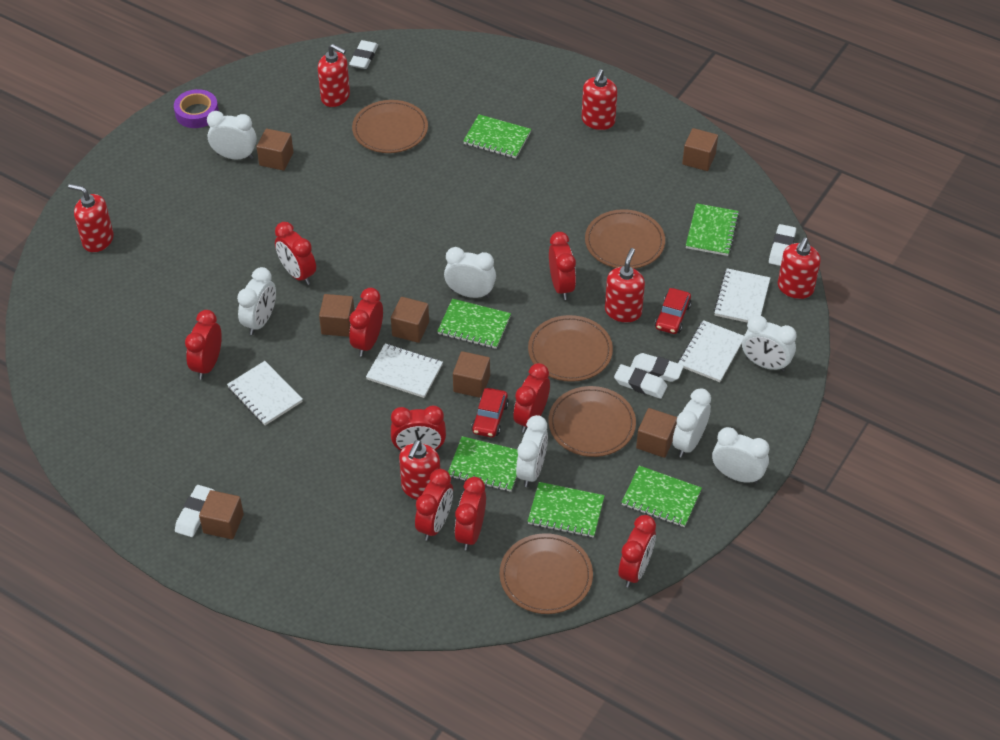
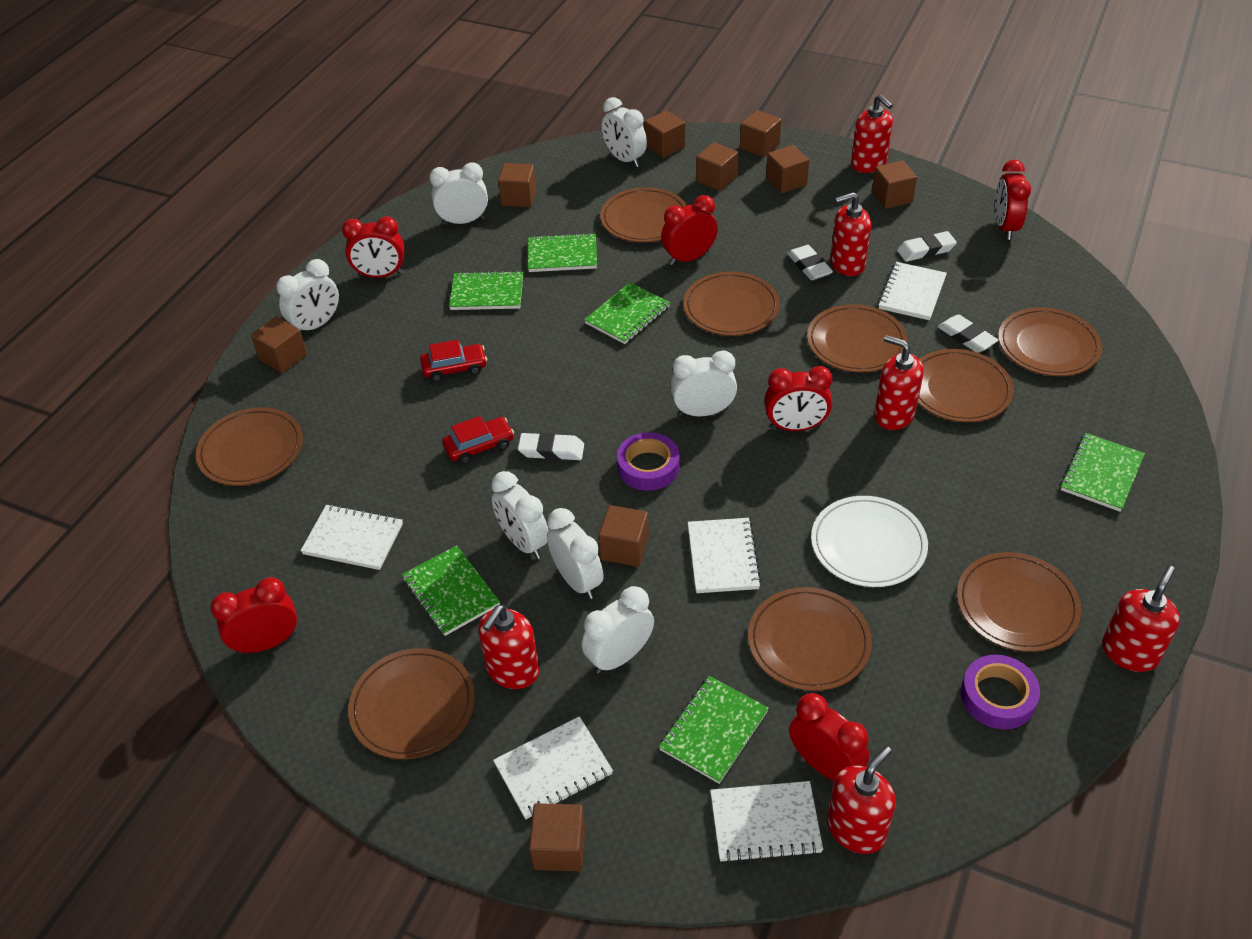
brown cube: [199,490,244,539] [256,129,294,171] [319,294,354,337] [391,297,429,343] [453,351,490,398] [636,408,677,458] [682,128,718,171] = 7 -> [251,316,307,373] [498,163,536,207] [529,803,585,872] [599,505,649,567] [644,110,685,158] [696,142,738,191] [740,110,781,157] [766,145,809,194] [872,160,917,209] = 9
brown plate: [352,100,428,153] [500,533,593,614] [528,315,613,382] [548,386,636,457] [585,209,665,269] = 5 -> [196,407,303,486] [348,648,475,759] [600,187,687,243] [683,272,780,336] [748,587,872,691] [807,304,908,373] [918,349,1014,422] [957,552,1082,652] [998,307,1102,376] = 9
purple tape: [174,89,219,128] = 1 -> [617,432,680,491] [961,655,1040,729] = 2
red clock: [185,310,222,380] [275,222,316,285] [349,288,383,357] [391,406,446,452] [415,469,453,541] [455,477,486,550] [513,363,550,433] [549,232,576,300] [618,515,656,587] = 9 -> [211,577,297,654] [342,216,405,278] [661,195,718,265] [764,366,833,431] [789,693,869,781] [995,160,1031,240] = 6
white eraser: [175,485,215,537] [349,40,378,69] [614,364,667,399] [630,353,684,382] [769,224,796,266] = 5 -> [518,432,584,460] [787,245,833,280] [897,231,957,262] [938,314,998,353] = 4
white notebook: [227,361,303,425] [366,343,443,398] [678,320,744,382] [714,268,770,323] = 4 -> [300,504,403,570] [493,716,613,819] [688,518,761,593] [710,781,823,863] [878,262,947,320] = 5
white plate: none = 0 -> [811,496,928,587] = 1

